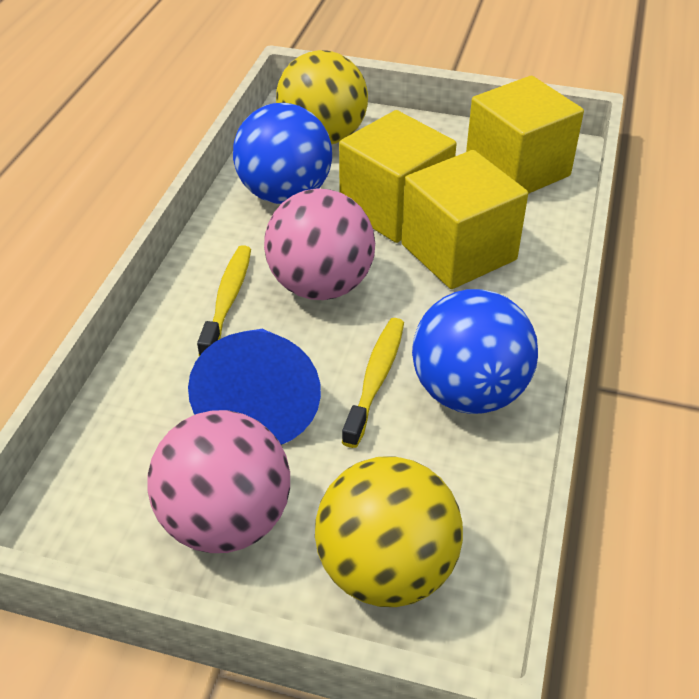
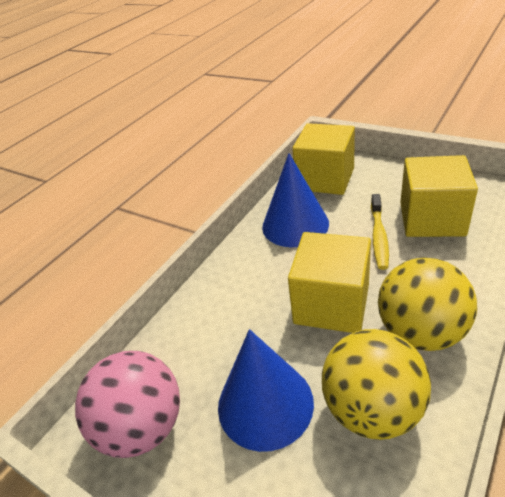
blue ball: [233,103,332,204] [412,289,538,414] = 2 -> none = 0
blue cone: [188,329,321,445] = 1 -> [218,329,314,452] [262,153,329,247] = 2
pink ball: [147,410,290,553] [264,188,375,300] = 2 -> [75,351,180,458] = 1
yellow toothbrush: [197,245,251,356] [342,318,404,448] = 2 -> [371,194,389,270] = 1

